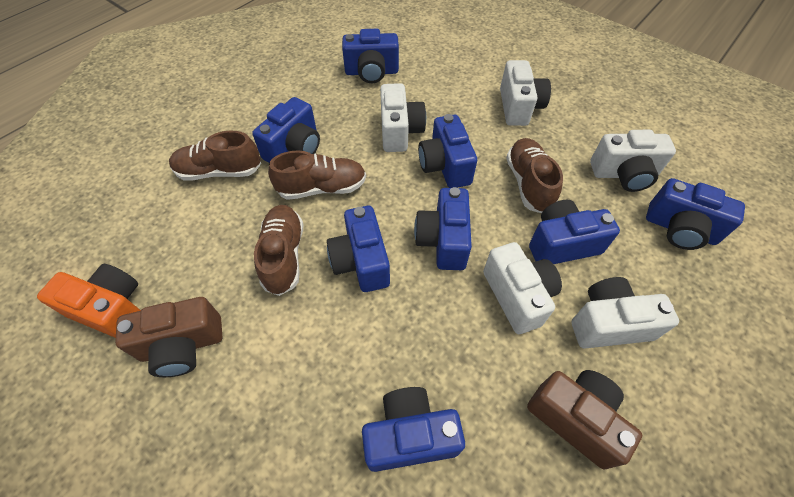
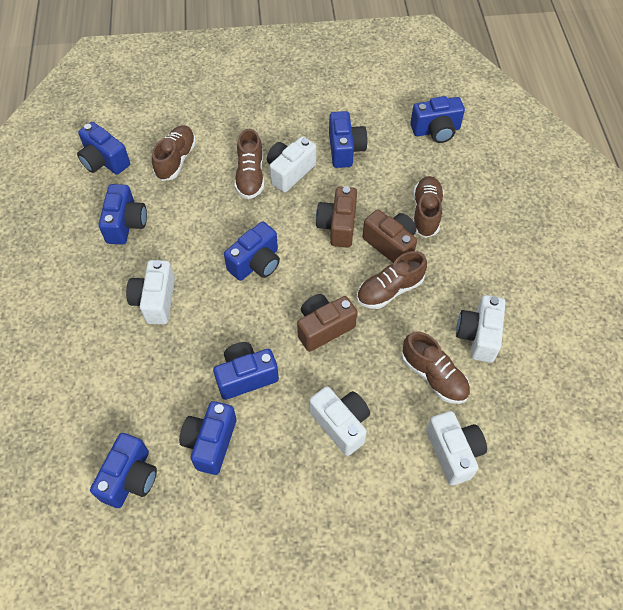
brown camera: [115,297,223,377] [527,370,642,469] = 2 -> [297,294,357,352] [316,187,357,248] [362,209,417,263] = 3
brown shoe: [169,131,261,181] [254,205,303,296] [268,150,366,200] [506,138,563,213] = 4 -> [152,126,196,181] [234,129,264,199] [357,251,427,309] [402,331,470,404] [413,176,444,238] = 5
orange camera: [37,264,141,338] = 1 -> none = 0

